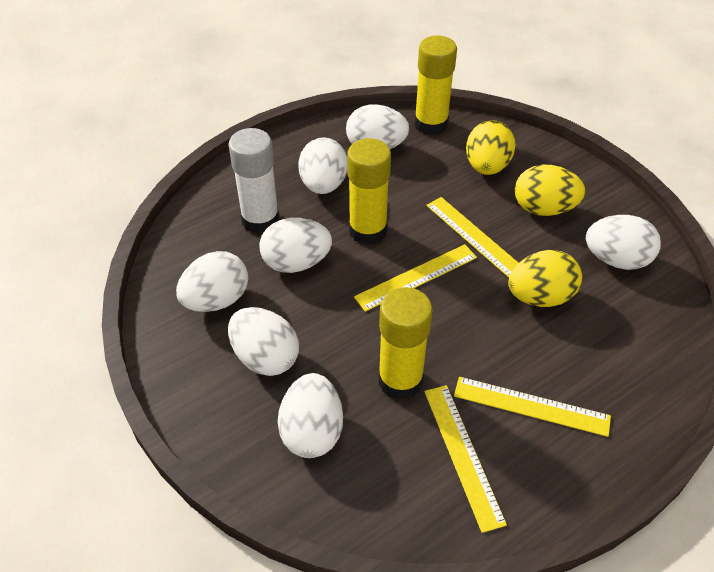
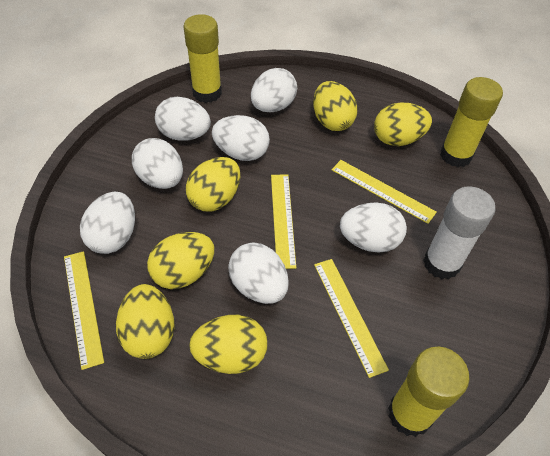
yellow egg: [466,120,516,175] [508,250,582,307] [515,165,585,216] = 3 -> [116,284,175,359] [147,232,214,289] [186,157,240,212] [189,315,267,374] [313,81,358,131] [374,103,432,146] = 6

